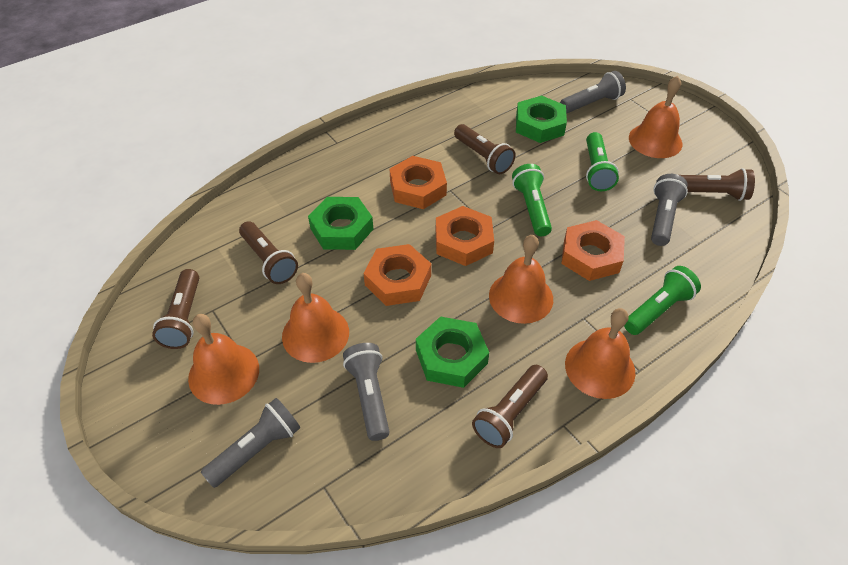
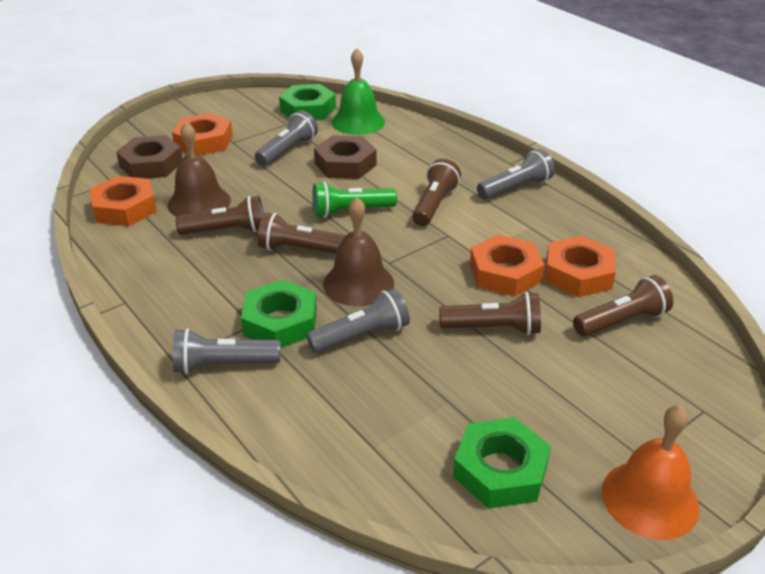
brown bell: none = 0 -> [168,122,231,217] [323,197,394,306] = 2
brown nut: none = 0 -> [116,135,183,179] [314,135,377,179] = 2
green bell: none = 0 -> [332,49,385,135] = 1
green flashlight: [512,164,552,236] [586,132,619,191] [624,266,701,335] = 3 -> [312,182,397,218] = 1
orange bell: [188,314,259,405] [282,273,349,363] [489,235,553,324] [565,308,635,399] [629,76,682,158] = 5 -> [602,405,699,540] = 1

